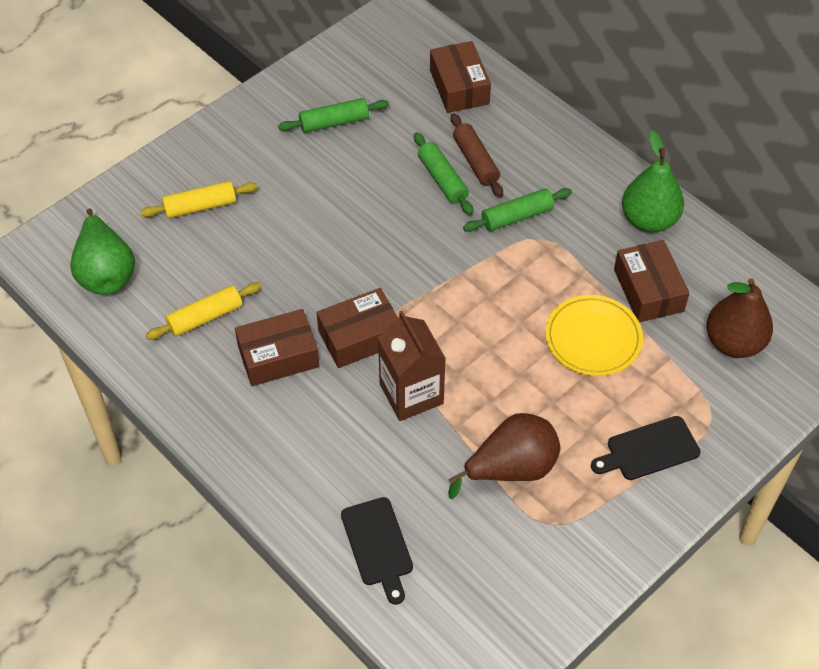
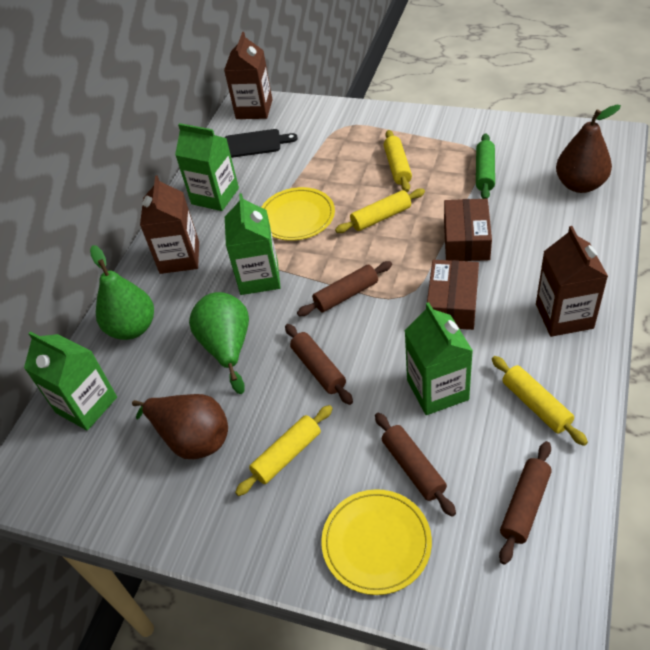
black cutting board: [341,497,413,605] [591,416,701,480] = 2 -> [225,129,298,158] = 1
brown box: [235,309,319,386] [317,288,398,368] [430,41,491,113] [614,240,689,322] = 4 -> [427,260,479,330] [444,199,492,261] = 2
brown carton: [378,311,446,421] = 1 -> [140,175,199,274] [224,32,273,119] [536,226,608,337] = 3
brown rolling pin: [451,113,503,197] = 1 -> [285,324,353,405] [297,261,392,316] [375,413,456,517] [499,441,552,565] = 4
green carton: none = 0 -> [24,332,117,431] [175,123,239,211] [225,193,281,295] [405,302,473,415] = 4
green rolling pin: [278,98,389,133] [414,132,473,215] [463,188,572,232] = 3 -> [476,133,495,199] = 1
yellow plate: [545,295,643,376] = 1 -> [261,187,335,241] [321,489,432,595] = 2
yellow rolling pin: [140,181,258,218] [146,283,261,340] = 2 -> [235,405,333,496] [335,188,425,233] [384,130,412,192] [492,356,588,446] = 4

